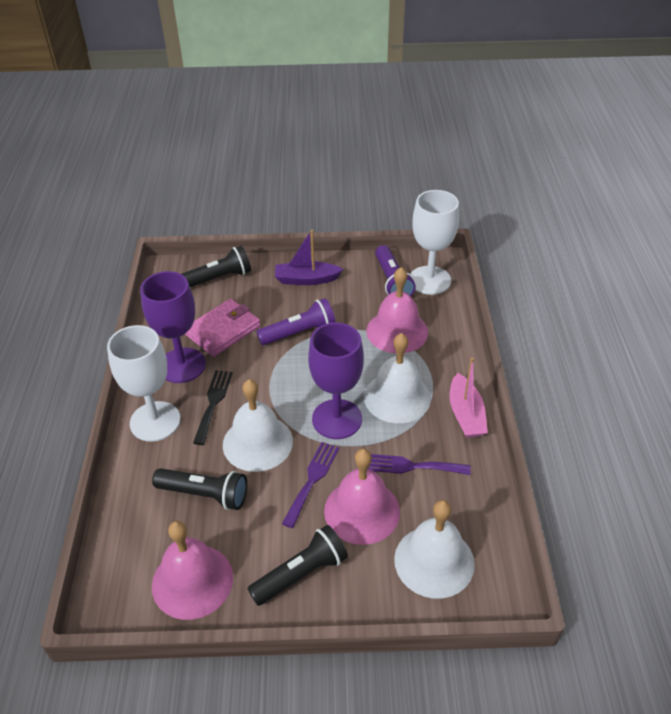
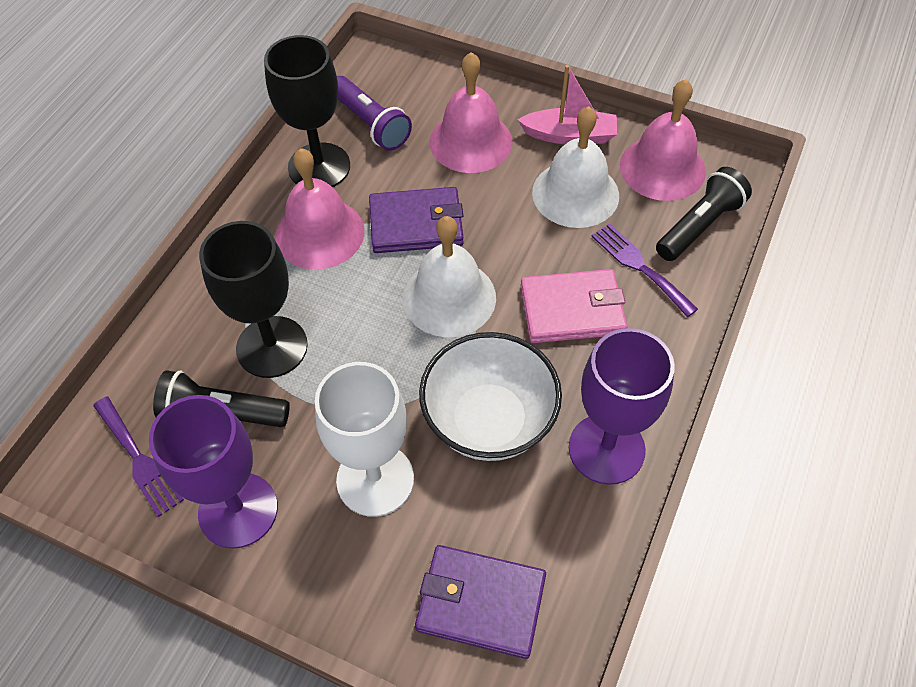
black flashlight: [152,468,247,510] [182,246,251,287] [247,525,348,606] = 3 -> [153,370,290,427] [656,167,752,261] = 2
black fork: [193,370,233,445] = 1 -> none = 0
black goblet: none = 0 -> [199,221,308,378] [264,35,350,187] = 2
purple boat: [275,230,343,285] = 1 -> none = 0
purple flashlight: [256,298,336,345] [375,245,416,296] = 2 -> [337,76,412,151] = 1
purple wallet: none = 0 -> [369,187,464,253] [415,545,546,659] = 2
white bell: [223,379,293,472] [364,333,431,423] [394,500,475,599] = 3 -> [403,216,496,337] [532,106,619,228] = 2
white bowl: none = 0 -> [419,332,562,461] = 1
white goblet: [107,325,181,442] [410,190,459,295] = 2 -> [315,362,414,517] = 1

